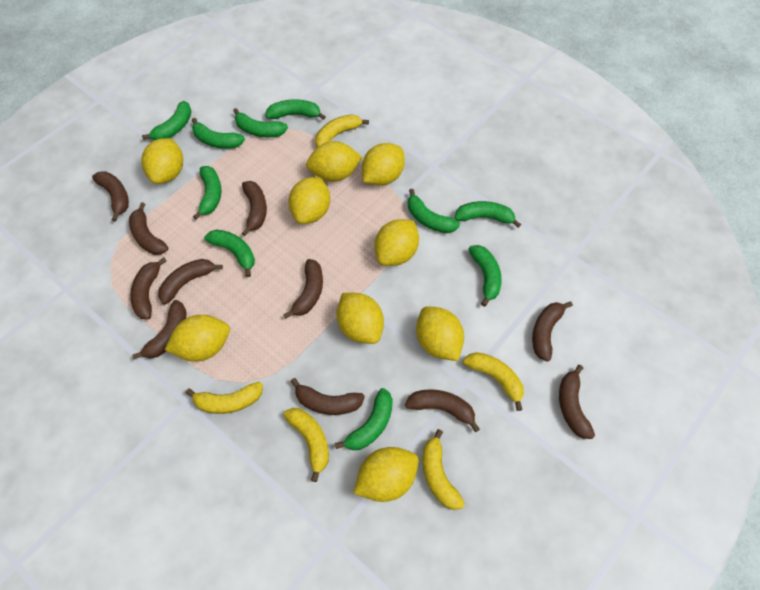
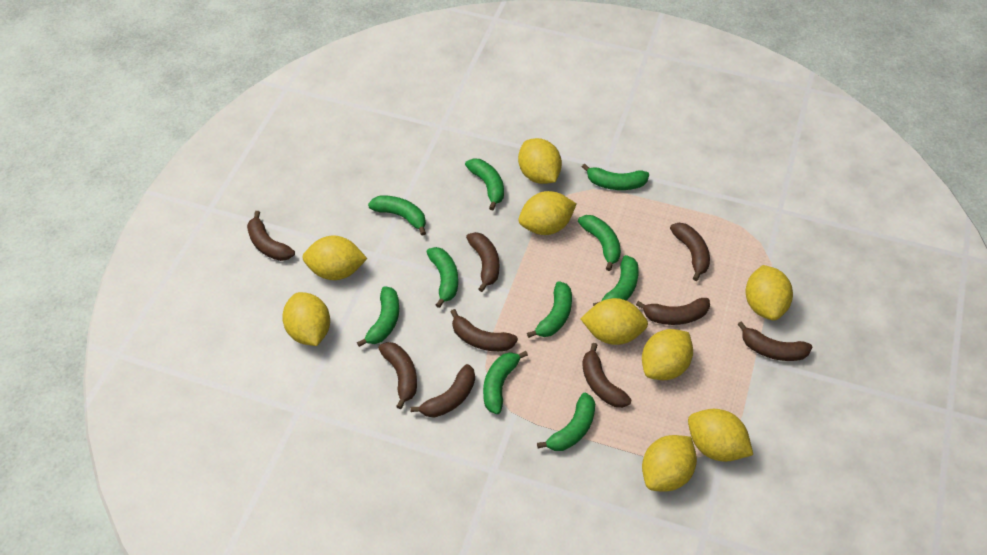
brown banana: [92,171,129,222] [129,202,168,255] [130,257,167,319] [132,300,187,359] [158,259,223,304] [242,181,267,236] [283,259,323,319] [290,378,365,415] [405,389,480,432] [532,301,573,362] [559,365,595,439] = 11 -> [247,211,295,261] [378,342,417,409] [410,364,475,418] [450,309,518,351] [466,232,499,292] [582,343,632,408] [636,298,710,325] [670,223,710,281] [737,321,812,361] = 9
yellow banana: [186,382,263,414] [283,408,329,482] [315,114,369,147] [422,429,465,510] [463,352,524,411] = 5 -> none = 0

